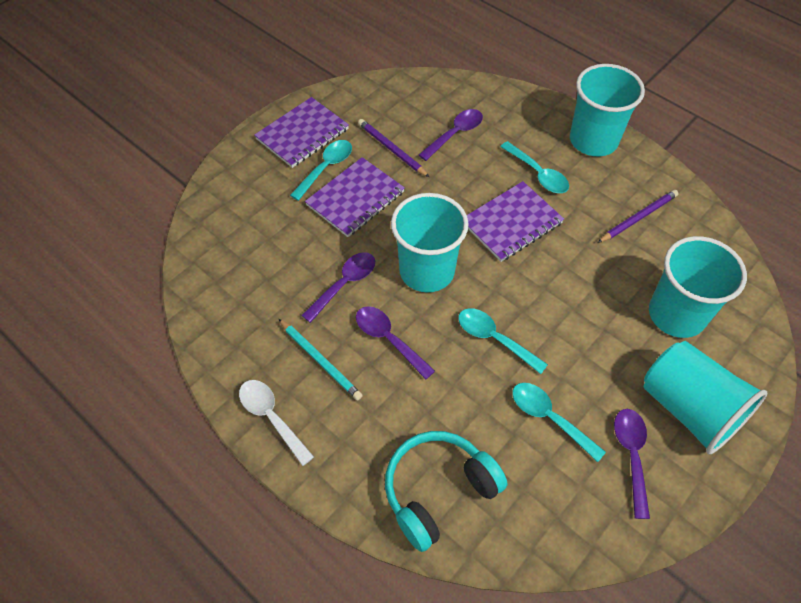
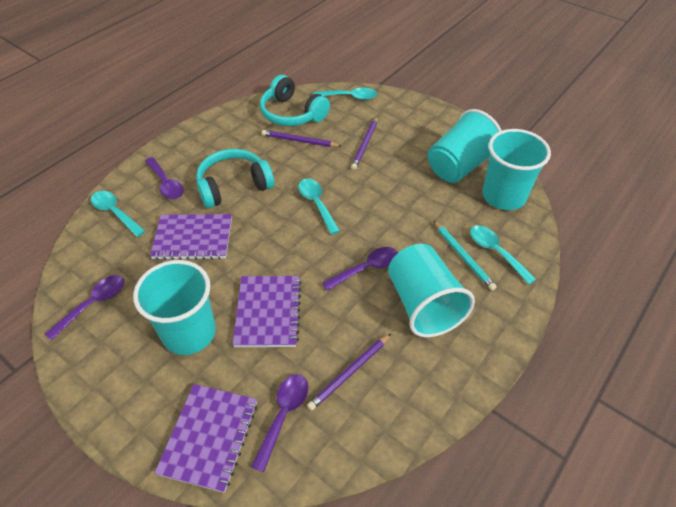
purple pencil: [358,119,429,177] [598,190,679,243] = 2 -> [262,130,341,147] [307,334,391,411] [351,116,378,170] = 3
turquoise headphones: [385,431,508,552] = 1 -> [196,149,274,208] [260,75,330,126] = 2
white spoon: [239,380,314,466] = 1 -> none = 0

